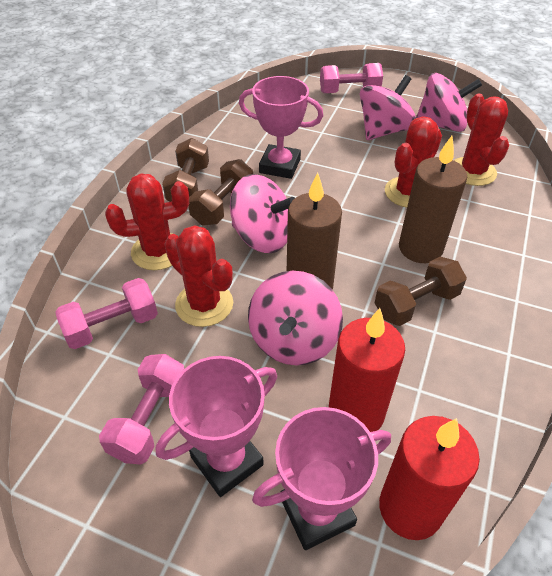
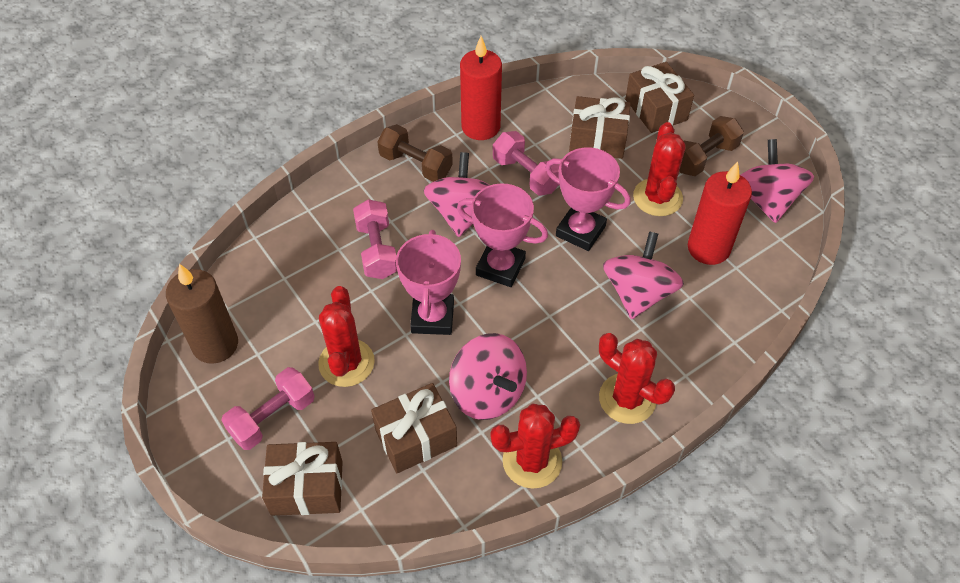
brown candle: [287,173,342,290] [399,136,467,263] = 2 -> [166,264,238,364] = 1
brown dumbbell: [162,138,209,202] [189,159,253,226] [375,257,467,326] = 3 -> [377,124,453,182] [679,116,744,176] = 2
brown gift: none = 0 -> [262,442,343,516] [371,383,457,473] [569,96,631,159] [625,62,694,133] = 4

